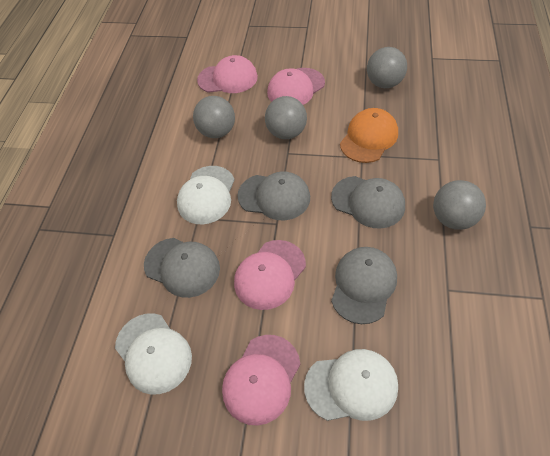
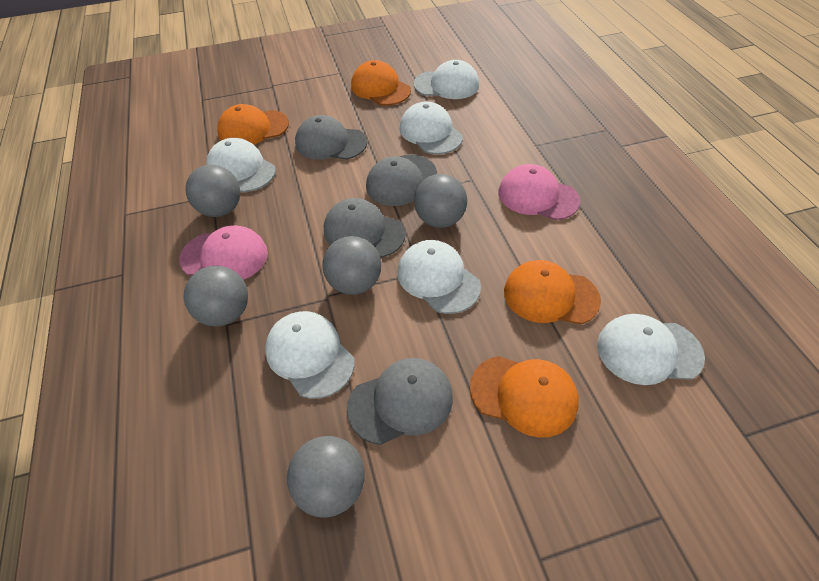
grey ball: [193,96,235,138] [265,96,307,139] [367,47,407,88] [433,180,486,230] = 4 -> [184,266,248,327] [185,165,240,217] [287,436,365,518] [322,236,381,295] [414,174,467,228] = 5
orange cap: [340,108,398,163] = 1 -> [217,104,289,145] [351,60,411,106] [470,356,579,438] [504,260,601,324] = 4
pink cap: [197,55,258,93] [222,335,300,425] [234,240,306,310] [267,68,325,105] = 4 -> [179,225,268,280] [498,164,580,220] = 2
white cap: [115,313,192,395] [177,166,234,224] [304,349,398,421] = 3 -> [206,138,276,192] [265,311,354,399] [398,240,481,314] [400,101,463,154] [413,60,479,99] [597,314,705,385] = 6

